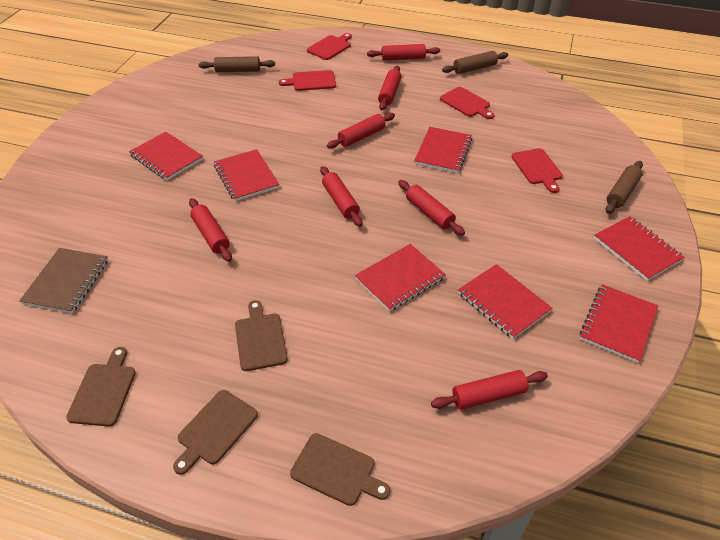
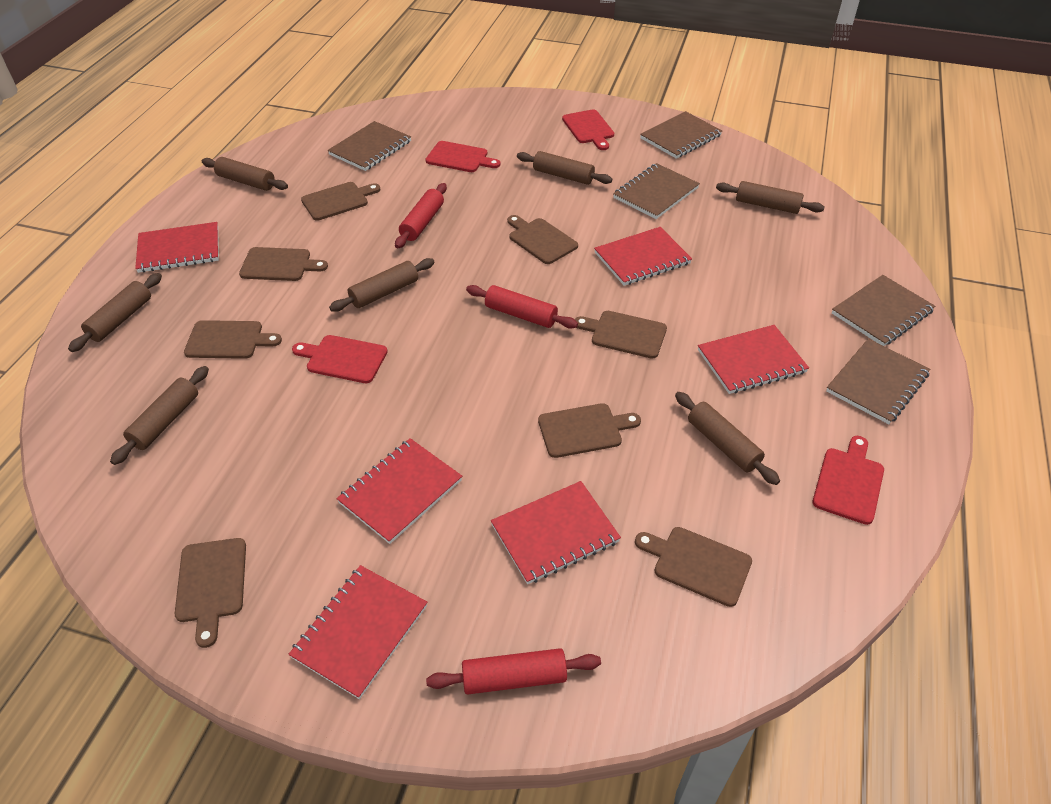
brown cutting board: [66,347,136,427] [173,390,258,475] [235,300,288,371] [290,433,390,506] = 4 -> [175,538,246,648] [184,320,282,359] [239,247,328,281] [301,182,381,221] [507,215,578,264] [538,403,641,458] [575,311,667,359] [635,527,752,607] = 8
brown notebook: [19,248,108,313] = 1 -> [328,121,411,171] [613,163,700,219] [640,111,722,159] [826,339,930,424] [832,275,935,346] = 5
brown rolling pin: [199,56,275,72] [442,51,508,74] [606,161,643,214] = 3 -> [68,273,162,352] [110,366,209,465] [202,157,288,191] [329,258,435,312] [517,151,612,185] [675,392,780,485] [716,181,825,214] = 7
red notebook: [129,132,203,180] [214,149,279,201] [355,244,446,312] [414,127,473,173] [458,264,552,339] [580,284,658,363] [594,216,685,281] = 7 -> [135,222,219,273] [288,565,427,699] [336,438,462,544] [491,481,621,584] [594,227,692,286] [698,325,809,394] = 6
red rolling pin: [189,198,232,262] [320,166,362,227] [327,113,395,149] [367,44,440,60] [378,66,401,110] [398,180,465,236] [431,370,548,410] = 7 -> [395,183,447,248] [426,648,601,694] [466,285,578,329] = 3

